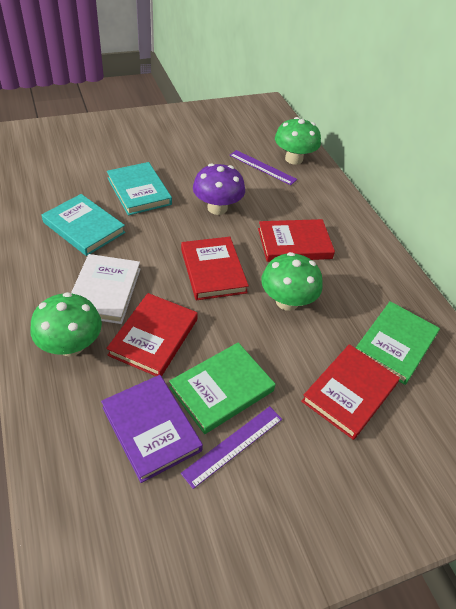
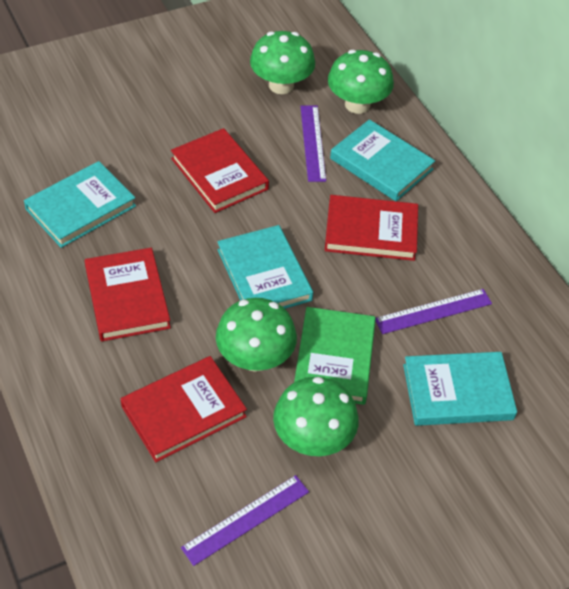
green book: [169,343,275,434] [356,301,440,385] = 2 -> [294,307,376,405] = 1
green mushroom: [30,292,102,357] [261,252,323,311] [275,117,321,165] = 3 -> [216,298,297,372] [250,31,315,94] [273,377,359,456] [328,50,394,114] = 4
purple book: [101,375,203,483] = 1 -> none = 0
purple mushroom: [193,163,245,215] = 1 -> none = 0
purple ruler: [181,406,282,489] [229,150,297,185] = 2 -> [181,475,309,566] [300,106,326,182] [375,289,492,334] = 3
turquoise book: [42,194,125,256] [107,162,172,215] = 2 -> [24,161,136,248] [217,225,313,309] [330,119,435,201] [403,352,517,426] = 4
white book: [71,254,141,324] = 1 -> none = 0

